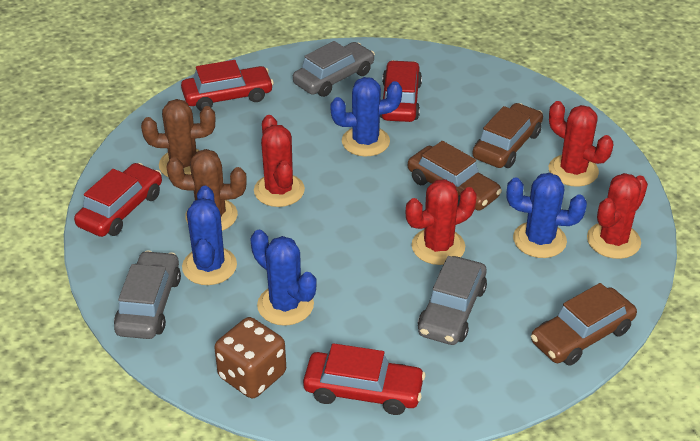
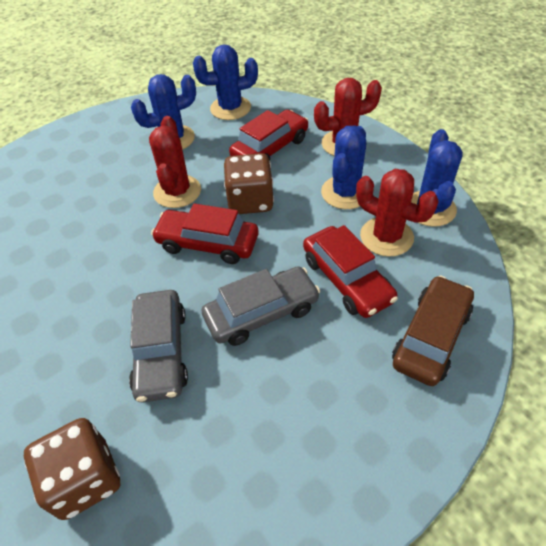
brown cactus: [141,99,215,177] [167,149,247,231] = 2 -> none = 0
brown car: [408,141,502,211] [472,103,543,168] [531,283,637,366] = 3 -> [392,275,474,386] = 1
brown dice: [214,317,286,398] = 1 -> [24,418,121,520] [224,153,274,214] = 2
grey car: [114,250,181,339] [293,41,375,97] [418,256,487,345] = 3 -> [129,290,188,403] [202,266,320,346] = 2
red cactus: [254,115,305,207] [406,179,477,265] [549,101,613,187] [587,173,648,259] = 4 -> [149,116,201,208] [314,78,382,156] [356,169,439,257] = 3
red car: [74,163,162,237] [181,60,274,111] [303,343,426,415] [380,60,422,122] = 4 -> [151,203,259,264] [229,110,309,161] [303,225,398,318] = 3

